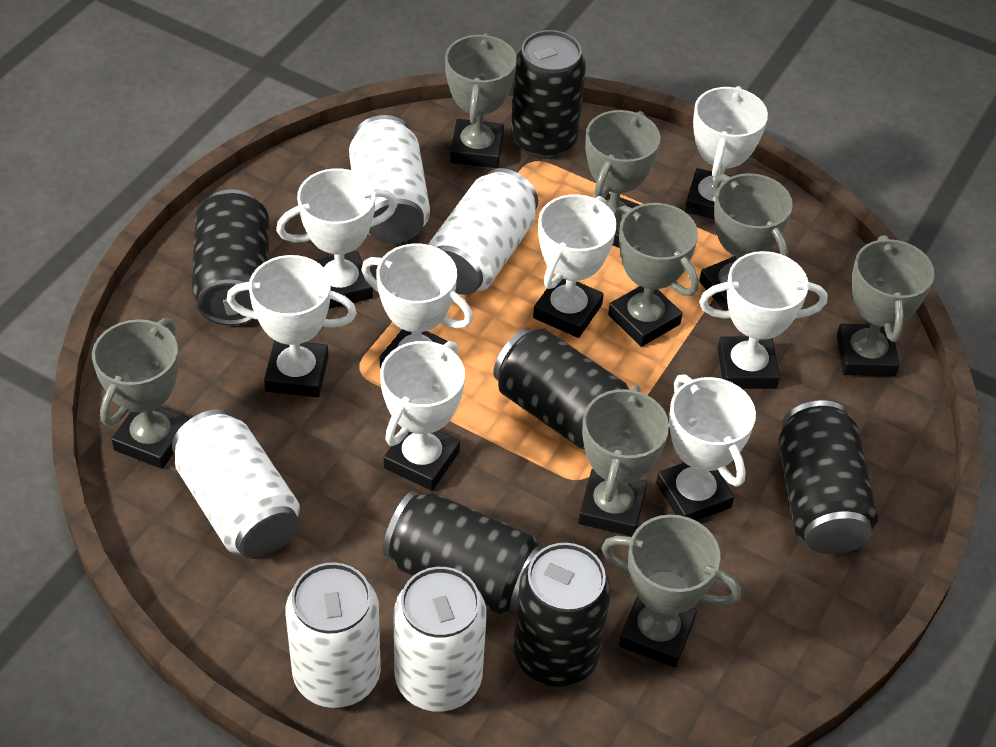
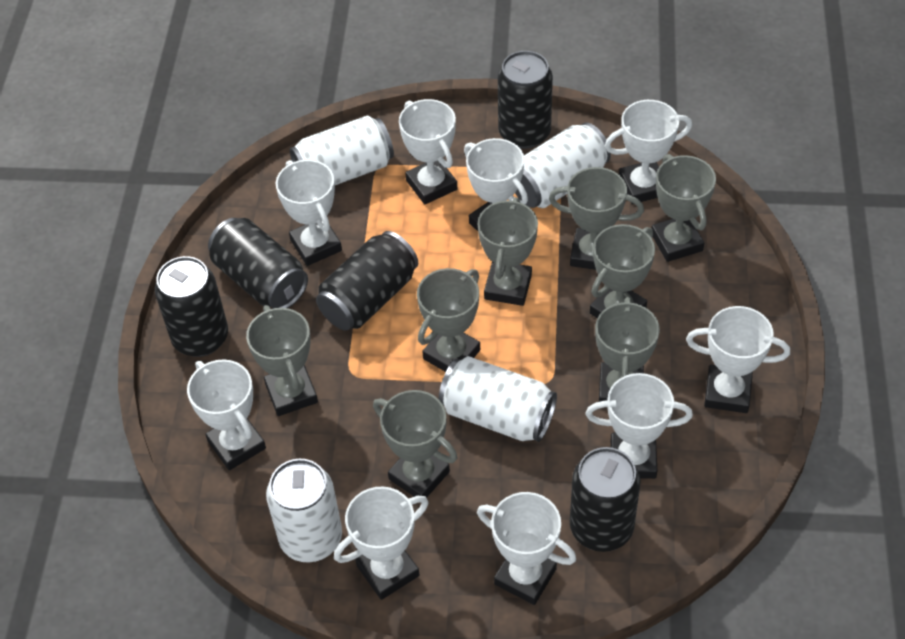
black can: [192,189,269,326] [383,491,542,615] [493,328,630,449] [511,30,586,159] [513,543,611,687] [778,400,878,554] = 6 -> [155,256,228,357] [208,218,308,309] [316,231,418,331] [498,51,553,149] [570,447,641,552] = 5
white can: [172,409,300,559] [286,562,381,708] [349,115,430,244] [394,567,487,712] [428,168,538,295] = 5 -> [266,459,342,562] [290,115,394,185] [439,356,557,442] [515,122,611,208] = 4
white trophy: [227,255,357,397] [276,168,398,309] [362,244,473,368] [380,341,465,491] [533,194,617,338] [656,374,756,521] [685,86,768,219] [699,251,827,389] = 8 -> [187,360,266,470] [276,160,342,266] [334,487,429,600] [399,99,457,204] [464,138,528,231] [477,492,576,605] [586,373,693,479] [605,100,692,204] [686,306,790,413] = 9

